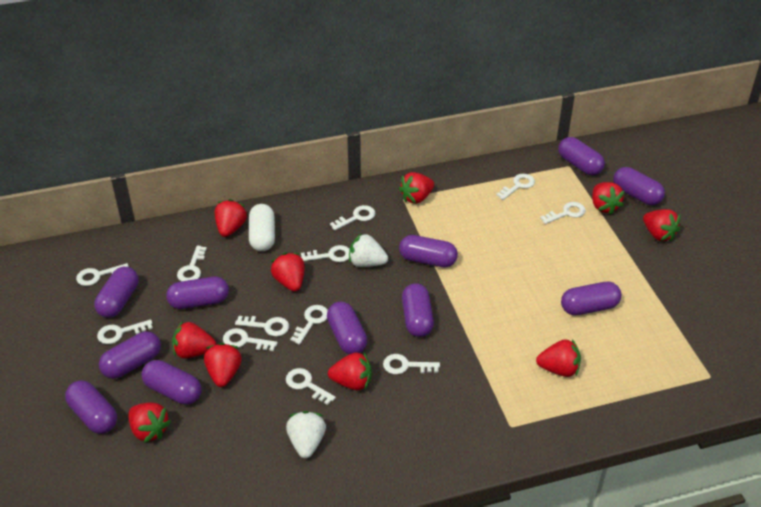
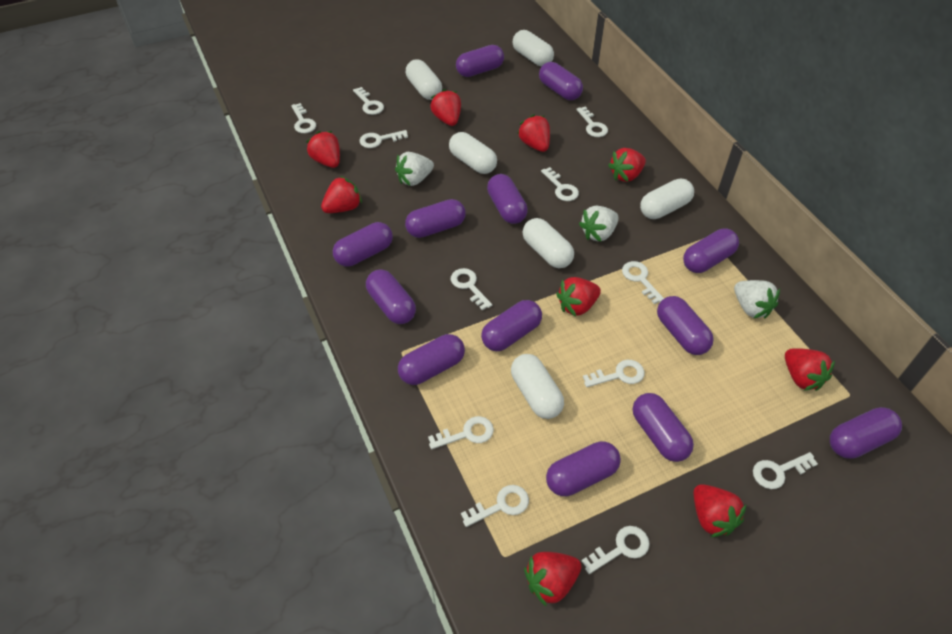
purple capsule: [65,380,117,434] [94,267,139,318] [99,331,161,379] [141,360,202,405] [166,277,229,309] [327,302,367,354] [399,235,458,267] [402,283,434,337] [558,137,605,175] [561,282,621,315] [613,167,665,205] = 11 -> [333,222,393,267] [366,269,416,324] [398,334,465,385] [405,199,466,238] [456,45,504,77] [481,300,542,351] [487,174,528,224] [539,62,583,100] [546,441,621,496] [633,393,694,462] [657,296,714,355] [683,228,739,273] [830,407,902,459] = 13
red strawberry: [128,403,171,443] [172,321,216,359] [204,343,242,387] [215,199,247,237] [271,252,305,292] [328,352,371,390] [399,172,434,204] [536,339,581,377] [592,182,624,215] [643,209,680,242] = 10 -> [306,131,340,168] [321,176,362,213] [430,89,461,126] [517,114,550,152] [524,552,581,607] [556,277,601,317] [608,148,646,182] [693,484,746,537] [785,348,835,391] = 9
white capsule: [249,204,275,251] = 1 -> [406,59,442,100] [449,132,497,174] [511,354,564,419] [513,30,554,66] [523,218,574,268] [640,178,694,219] = 6
white strawberry: [286,411,326,458] [349,233,388,267] = 2 -> [395,152,434,186] [579,206,619,242] [734,280,780,319] = 3

